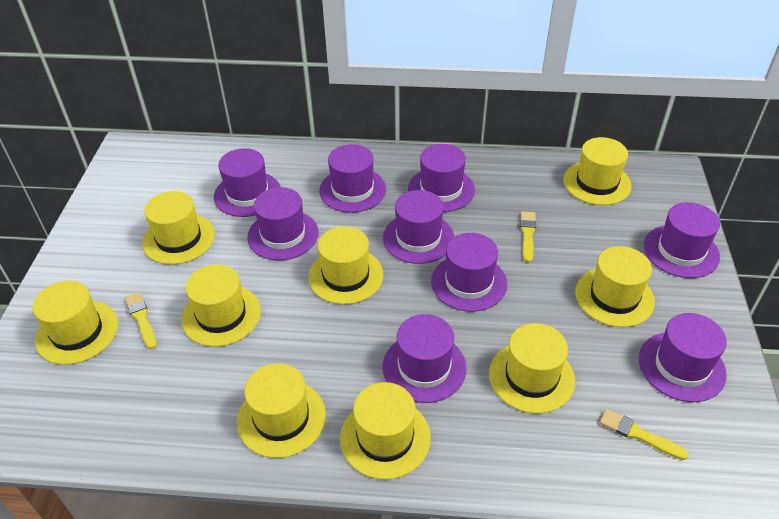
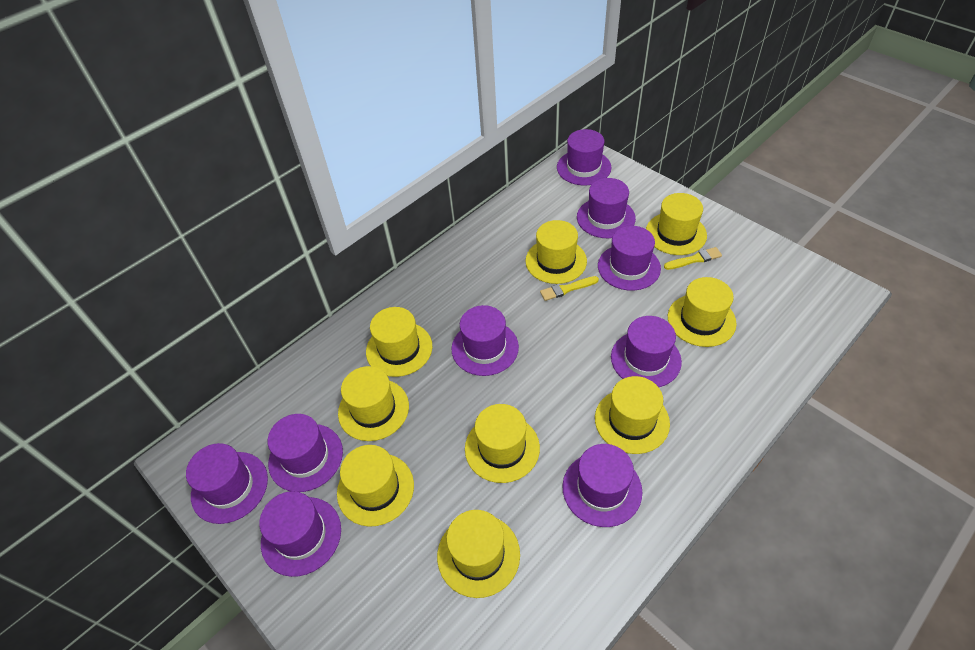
yellow brush: [125,292,157,349] [520,211,536,262] [600,409,689,460] = 3 -> [540,276,599,301] [664,247,722,270] = 2

